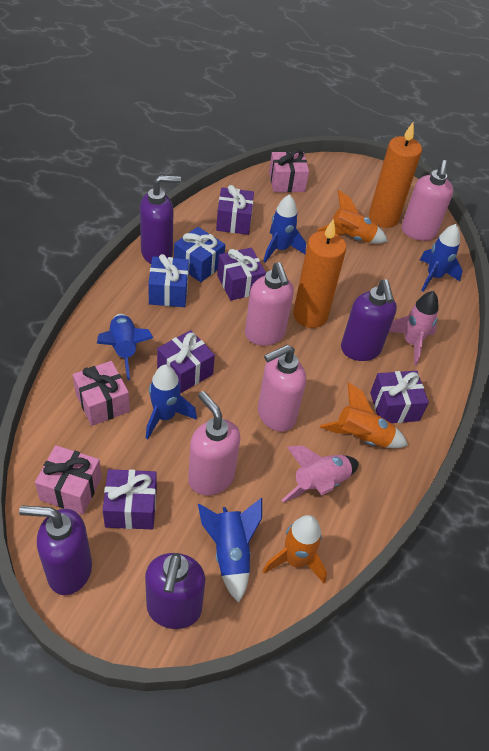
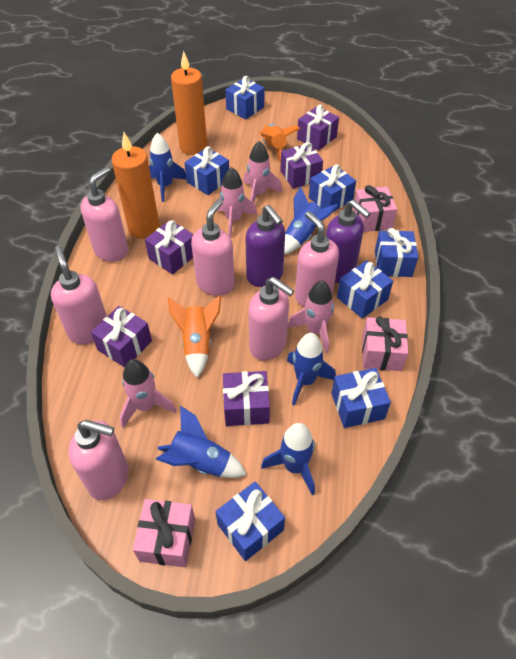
blue gift: [148,254,189,307] [174,227,225,282] = 2 -> [184,146,229,195] [215,481,285,561] [225,76,264,119] [309,164,356,212] [331,368,391,428] [337,260,393,319] [375,228,418,277] = 7
orange rocket: [263,515,327,583] [317,190,388,244] [320,382,408,448] = 3 -> [168,295,221,378] [259,124,300,164] = 2
pink rocket: [281,445,359,502] [389,291,439,365] = 2 -> [120,359,176,428] [215,167,257,238] [243,141,282,203] [288,280,334,353] = 4
pink soap dispenser: [188,391,240,496] [245,262,294,346] [258,345,306,432] [402,160,453,241] = 4 -> [51,246,107,344] [68,420,129,500] [80,167,128,262] [191,199,235,296] [248,277,294,360] [295,211,339,307] = 6
purple soap dispenser: [19,505,92,595] [140,175,181,264] [145,553,205,629] [341,280,397,361] = 4 -> [245,205,285,287] [326,200,371,283] = 2

